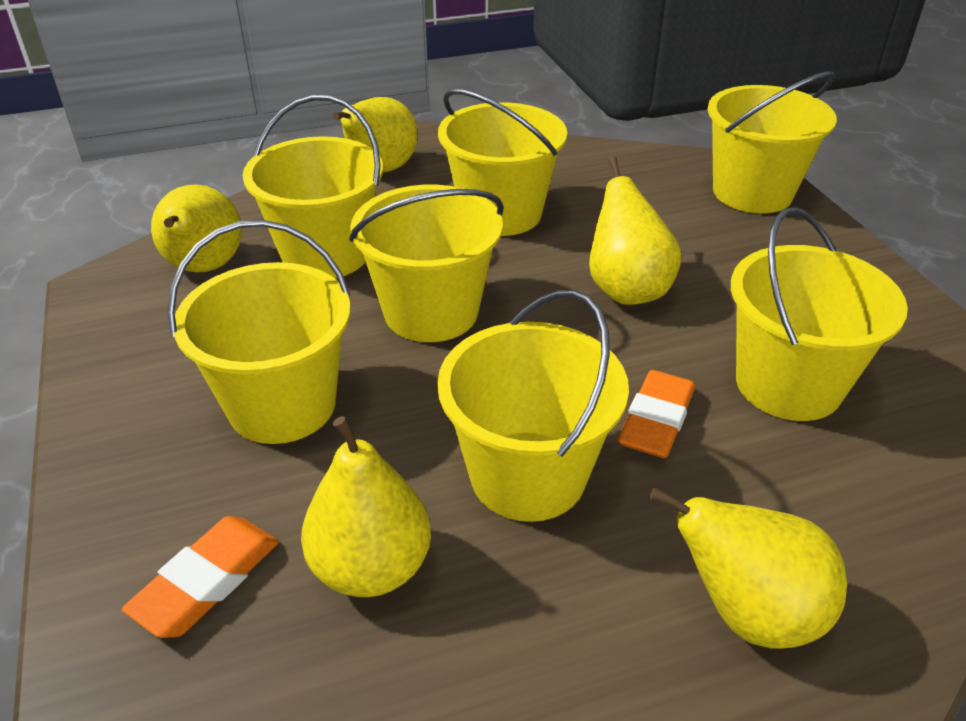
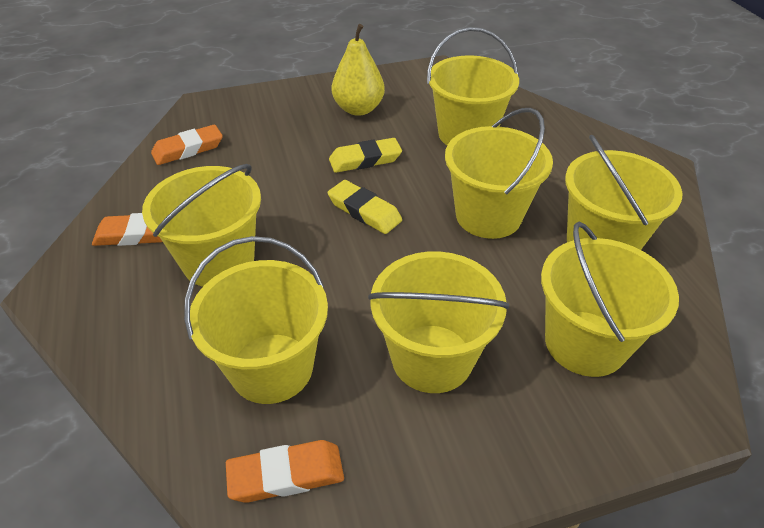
orange eraser: [122,516,279,638] [617,370,695,458] = 2 -> [92,213,163,246] [151,125,223,165] [226,440,344,503] = 3
yellow eraser: none = 0 -> [327,180,402,234] [329,138,402,173] = 2
yellow pear: [151,184,242,273] [301,416,431,597] [333,97,418,172] [589,156,682,305] [649,488,847,648] = 5 -> [331,24,385,116] = 1

